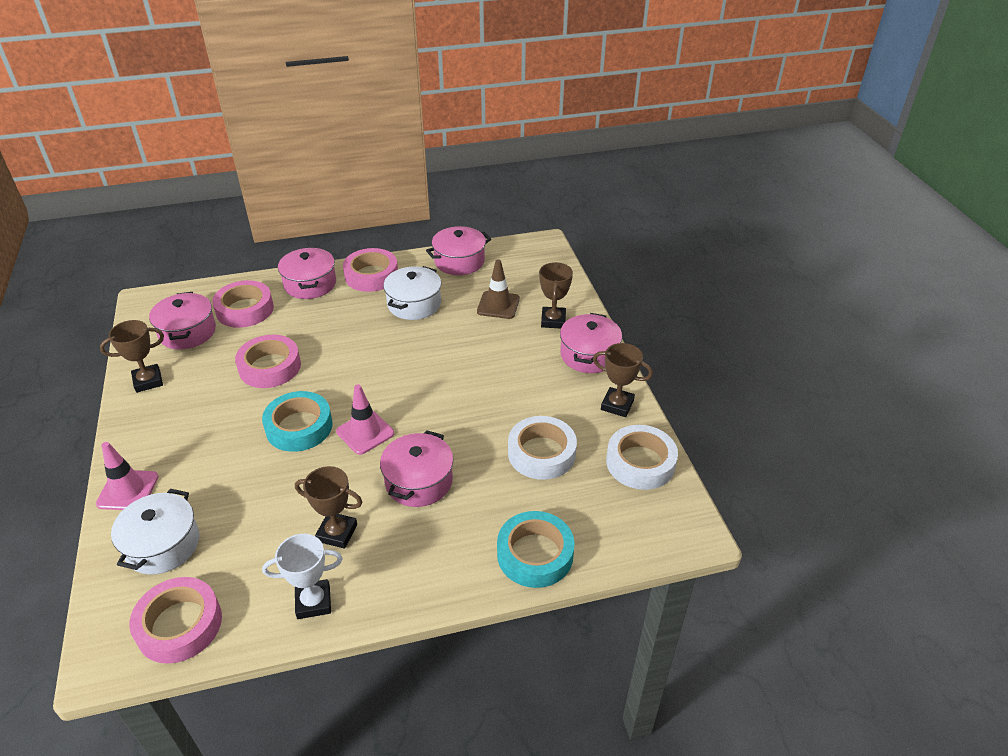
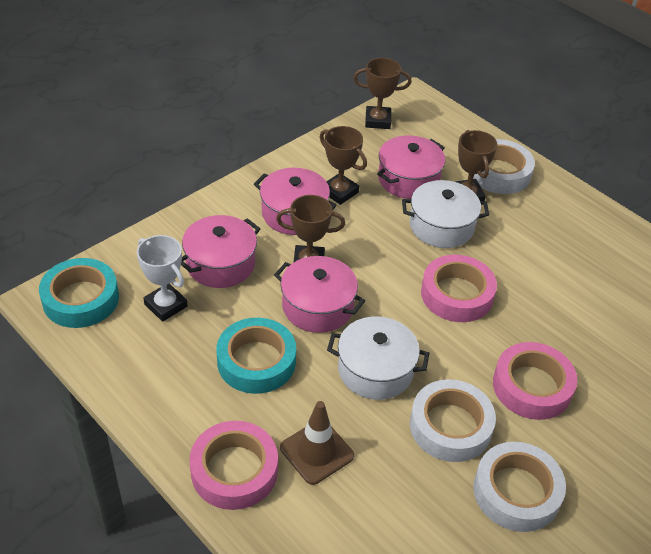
pink pot: [149,292,216,349] [278,247,336,299] [380,430,453,507] [426,226,491,275] [560,313,622,373] = 5 -> [181,215,260,288] [254,168,337,235] [274,256,365,333] [377,135,445,199] = 4
pink tape: [129,577,222,664] [212,280,274,328] [235,335,301,388] [343,248,398,292] = 4 -> [190,421,278,510] [421,255,497,322] [493,342,577,420] = 3
pink traffic cone: [96,442,159,510] [336,384,394,455] = 2 -> none = 0
white tape: [508,416,577,480] [606,425,678,490] = 2 -> [410,379,496,462] [468,139,535,194] [473,442,566,532] = 3

